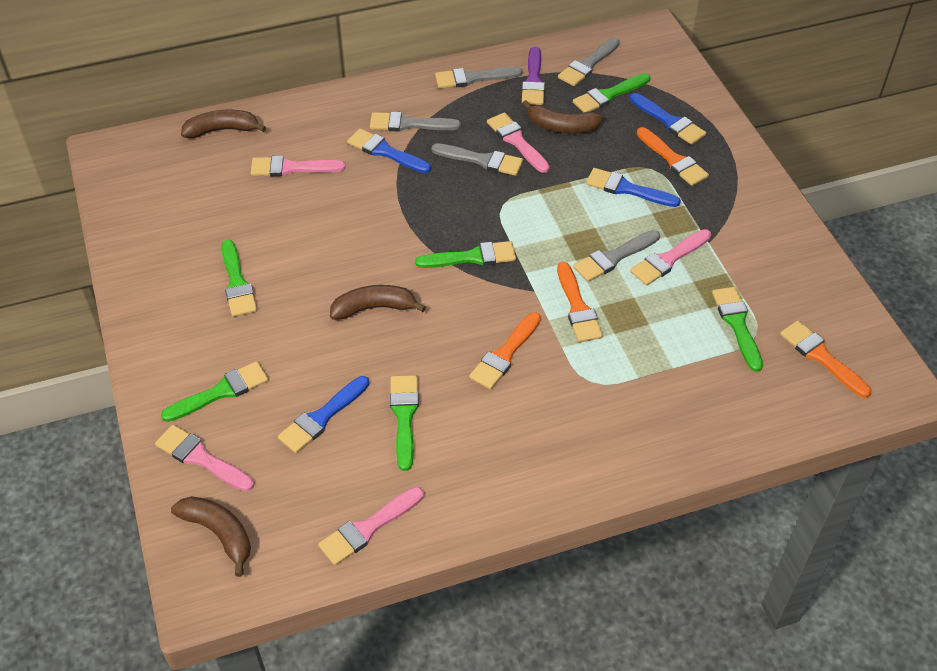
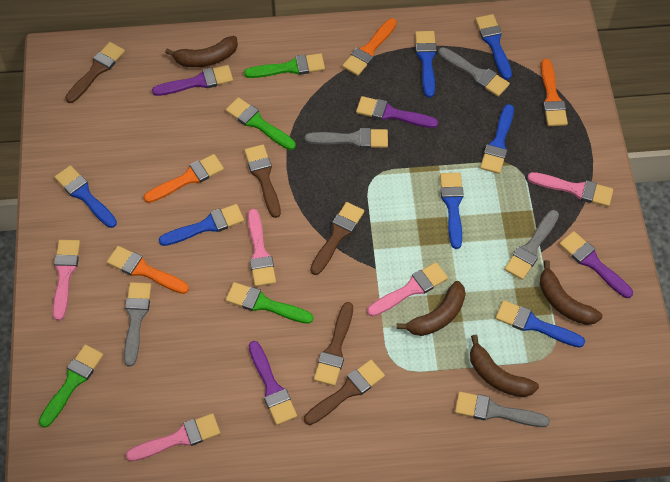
blue brush: [278,376,369,453] [347,129,431,173] [586,168,681,207] [630,93,706,145] = 4 -> [54,165,117,228] [159,204,244,246] [415,31,437,98] [440,173,464,249] [475,14,512,80] [480,104,514,174] [495,300,585,347] = 7
brown brush: none = 0 -> [65,42,125,103] [244,144,281,218] [304,360,385,425] [310,202,364,275] [314,302,353,386] = 5
green brush: [161,361,268,422] [221,240,257,317] [390,375,419,471] [415,241,516,268] [573,73,650,113] [712,287,763,372] = 6 -> [39,345,103,428] [225,282,313,324] [226,97,296,150] [244,53,325,78] = 4
purple brush: [522,47,545,105] = 1 -> [152,65,233,96] [249,341,297,425] [356,96,438,128] [559,231,633,298] = 4

